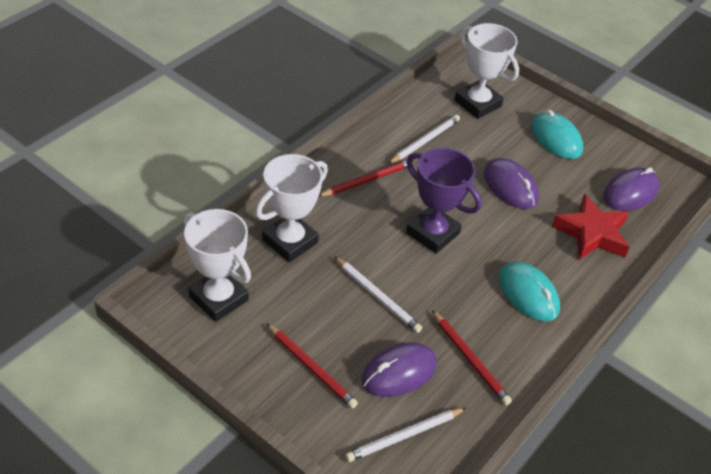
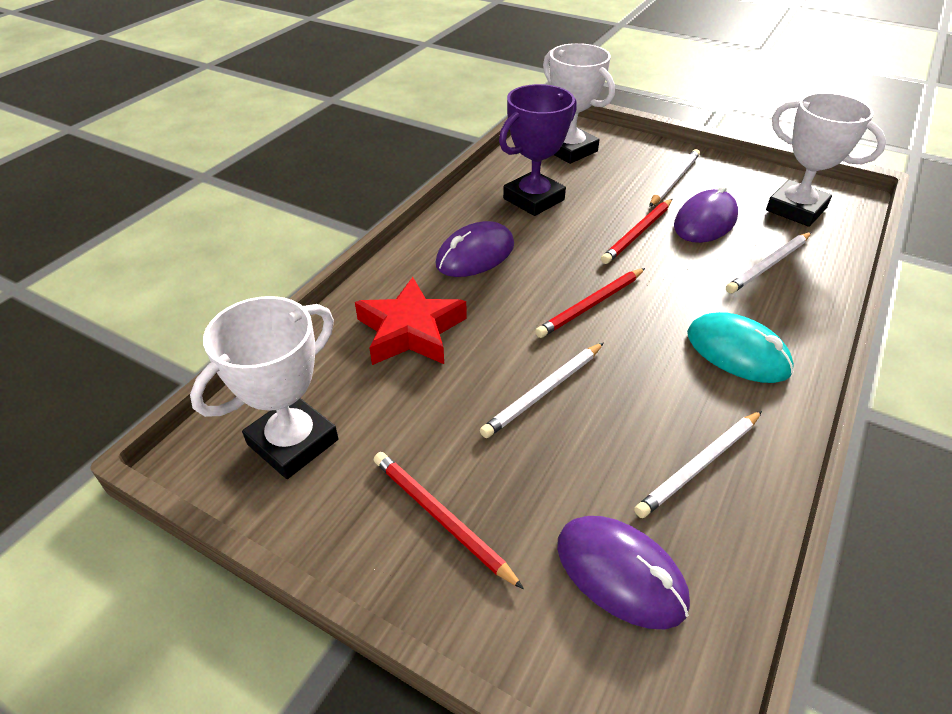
turquoise mouse: [499,261,560,321] [531,110,583,159] = 2 -> [687,312,794,383] = 1
white pencil: [334,256,422,333] [345,408,466,462] [388,115,460,164] = 3 -> [480,342,604,438] [634,411,762,518] [649,149,700,207] [726,232,812,294] = 4

